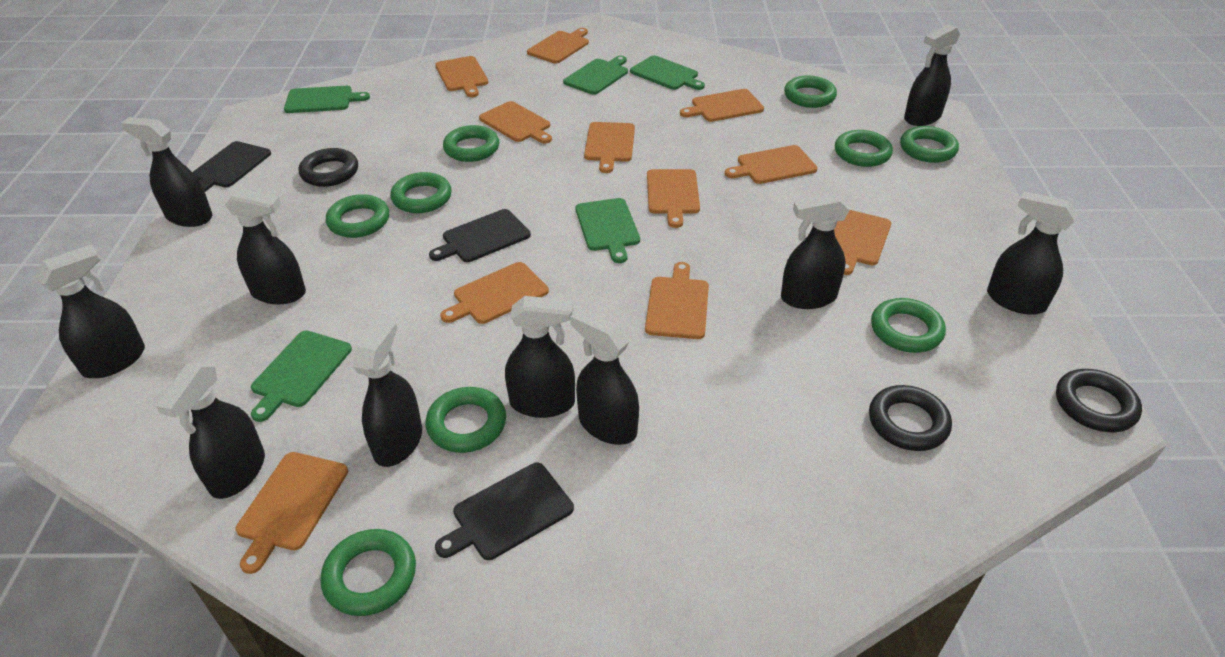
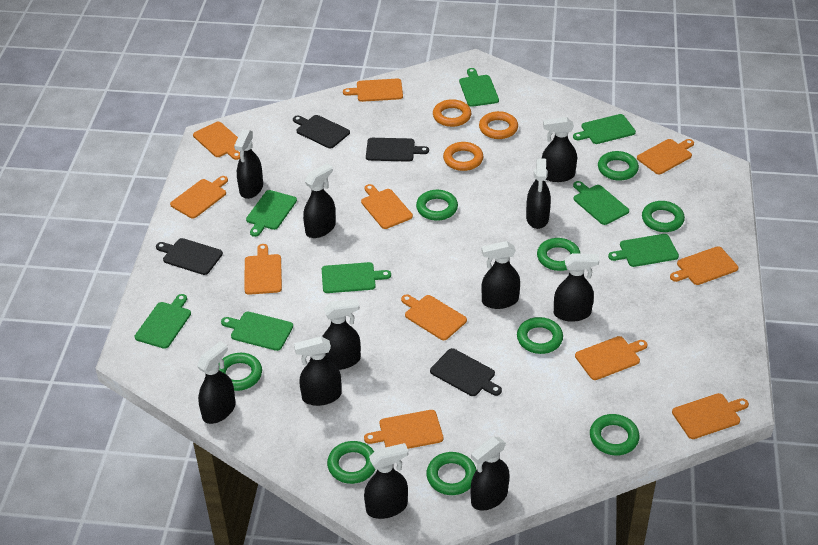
black cutting board: [193,141,271,192] [429,209,531,262] [435,463,574,560] = 3 -> [156,238,223,275] [293,115,350,148] [366,138,429,162] [430,348,502,396] = 4
black ring: [299,148,358,187] [869,385,952,451] [1056,369,1142,432] = 3 -> none = 0
black spray bottle: [35,244,145,378] [121,117,212,227] [156,363,265,499] [225,188,306,304] [353,317,422,467] [505,296,575,418] [570,308,639,445] [781,194,850,309] [904,24,960,126] [987,191,1078,315] = 10 -> [197,341,236,424] [234,129,263,199] [294,336,342,406] [303,163,336,238] [322,299,361,370] [364,443,408,519] [471,436,509,511] [481,241,520,309] [526,158,551,229] [542,117,577,182] [554,253,599,322] = 11
green cutting board: [251,331,352,422] [284,86,370,113] [563,56,628,95] [575,198,640,263] [630,55,705,90] = 5 -> [135,294,191,349] [221,312,293,351] [246,190,297,237] [322,262,391,293] [459,68,499,107] [573,114,636,144] [573,181,629,225] [608,234,679,267] = 8
orange ring: none = 0 -> [433,99,471,127] [443,142,483,171] [479,111,518,139] = 3

